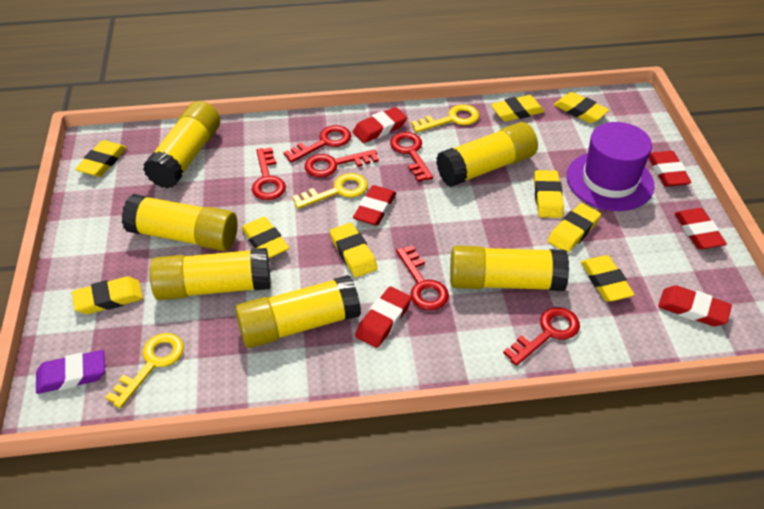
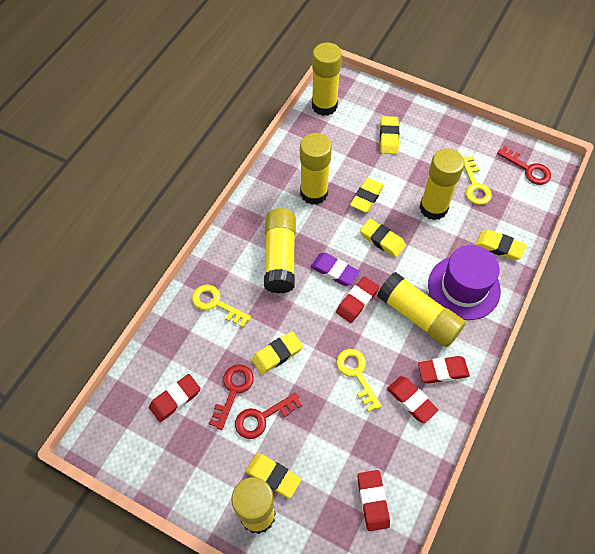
red eraser: [353,107,407,143] [353,185,396,226] [355,287,411,348] [649,151,692,187] [658,285,732,327] [675,208,727,249] = 6 -> [149,374,201,422] [336,276,379,323] [358,470,390,531] [387,376,438,423] [418,356,470,383] = 5
red key: [252,148,286,200] [283,125,351,163] [304,149,379,177] [390,132,433,182] [396,245,449,310] [503,307,580,366] = 6 -> [209,364,254,430] [235,393,302,439] [497,146,551,185] = 3
yellow eraser: [72,276,143,314] [75,140,127,177] [242,217,289,258] [330,223,378,278] [491,95,544,122] [534,170,564,218] [547,203,601,253] [554,92,609,123] [581,255,635,301] = 9 -> [245,453,301,498] [252,331,303,375] [350,178,384,212] [360,219,406,258] [380,116,399,154] [476,230,526,260] = 6

